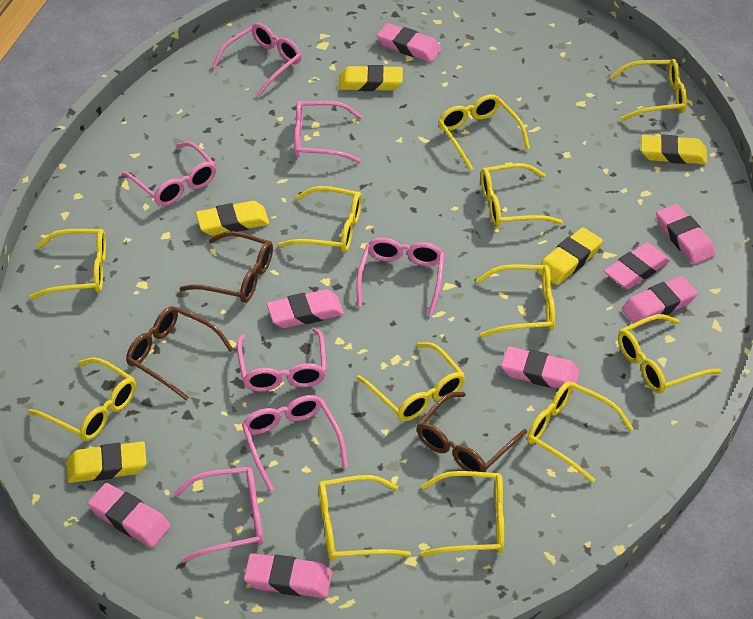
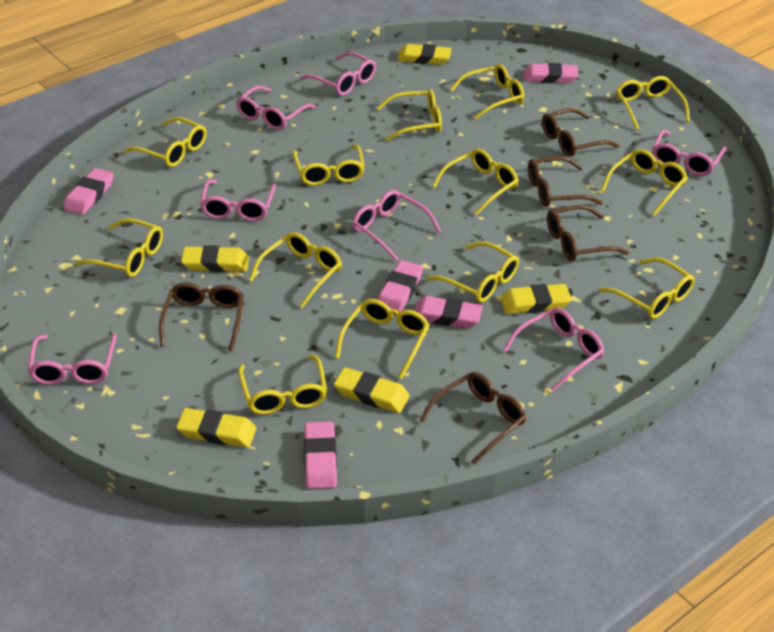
brown glasses: [126,306,234,401] [180,231,273,303] [417,392,527,472] = 3 -> [159,282,244,352] [419,372,526,464] [528,156,603,207] [542,108,619,157] [547,205,629,261] = 5
pink eraser: [87,483,171,547] [244,553,332,598] [267,290,344,328] [377,23,442,62] [501,346,580,392] [604,242,671,289] [622,276,698,325] [656,204,716,264] = 8 -> [64,168,114,215] [304,421,337,489] [378,260,423,312] [414,296,483,328] [523,63,578,83] = 5
yellow glasses: [28,357,136,441] [29,229,106,300] [278,186,362,252] [319,475,411,561] [356,342,465,421] [420,471,504,557] [438,94,530,170] [476,265,555,337] [481,163,563,227] [527,381,633,483] [610,59,687,121] [618,314,722,393] = 12 -> [75,218,163,277] [125,117,206,167] [238,355,327,415] [249,232,342,308] [292,145,365,186] [335,299,430,379] [377,89,442,141] [427,241,519,303] [432,149,519,215] [450,64,524,119] [599,257,695,319] [601,149,688,216] [616,76,690,130] = 13

